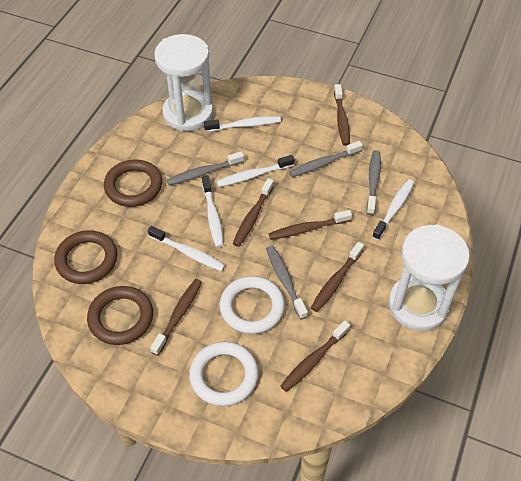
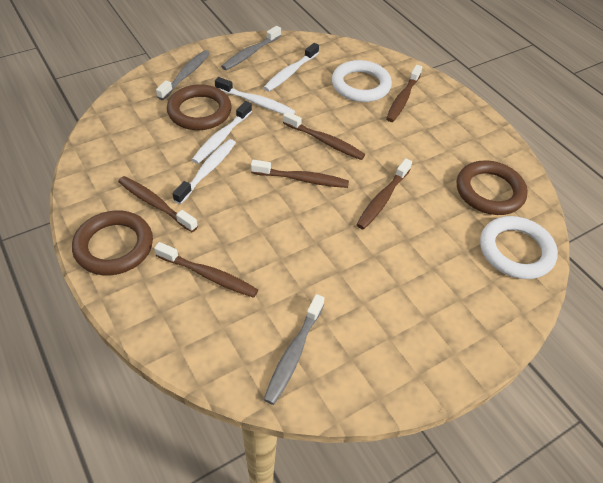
grey toothbrush: [167,151,244,185] [266,246,308,319] [289,141,363,177] [366,150,381,215] = 4 -> [156,50,210,100] [221,26,281,70] [264,294,324,405] = 3
white hourglass: [154,34,213,131] [388,224,470,331] = 2 -> none = 0
white toothbrush: [148,226,225,271] [202,175,224,248] [204,116,281,132] [216,155,294,187] [372,179,414,240] = 5 -> [173,139,236,204] [192,101,252,164] [215,77,295,114] [263,43,319,92] = 4

